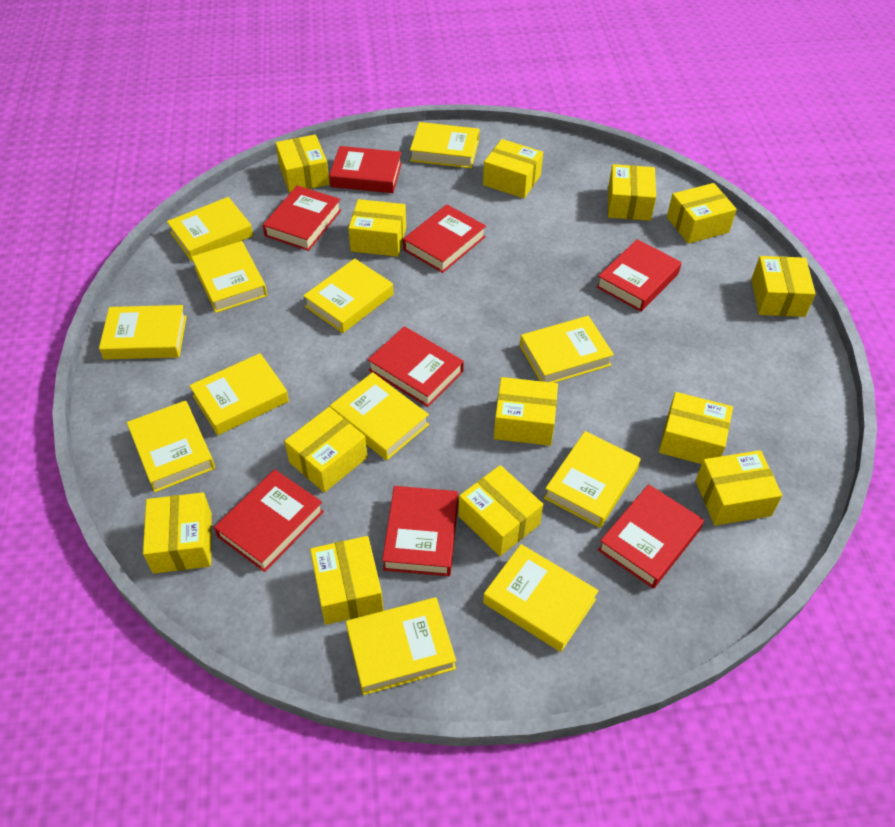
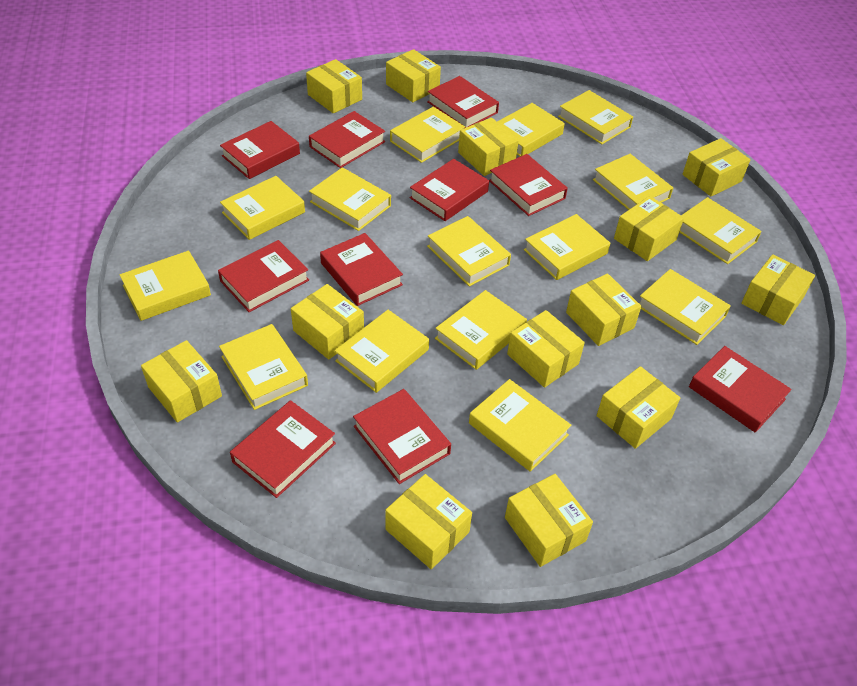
red book: [214,469,324,572] [263,185,341,251] [329,146,402,193] [368,326,464,407] [382,486,458,576] [403,204,486,273] [596,239,682,312] [598,484,704,589] = 8 -> [218,240,309,312] [220,121,300,179] [230,400,336,498] [309,111,385,168] [320,233,403,306] [353,389,451,484] [410,159,489,221] [427,76,499,128] [489,154,568,216] [689,346,792,433] = 10
yellow book: [99,305,187,360] [127,400,215,492] [167,197,253,262] [189,353,289,435] [192,241,267,313] [303,258,393,333] [330,372,429,460] [346,597,456,695] [410,122,479,168] [483,544,599,652] [520,316,614,383] [544,431,641,528] = 12 -> [119,251,211,321] [219,324,308,410] [220,176,305,240] [309,167,391,231] [335,310,429,393] [390,107,465,163] [427,216,511,287] [435,290,527,370] [469,379,572,472] [497,103,565,157] [524,214,610,280] [558,90,633,144] [593,154,673,210] [639,269,731,345] [679,197,762,264] = 15

